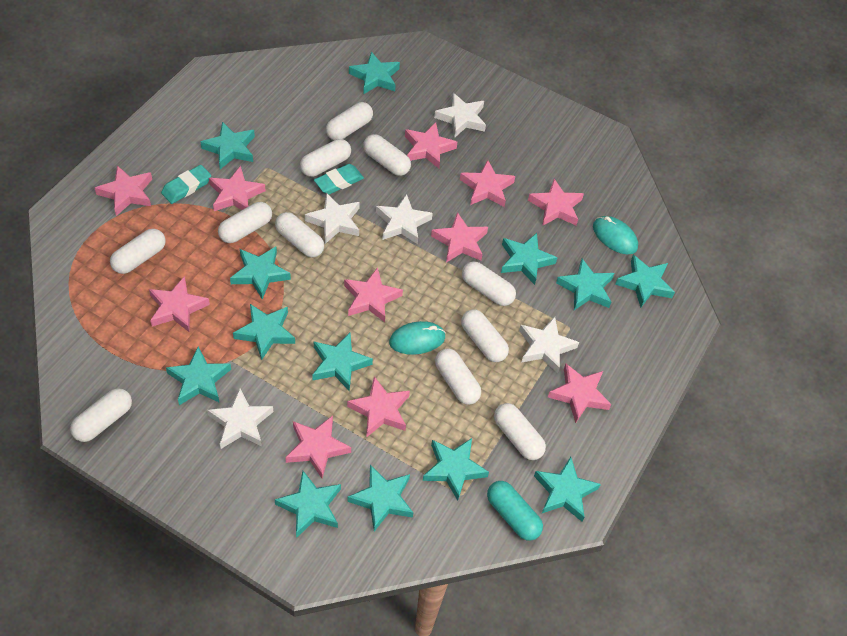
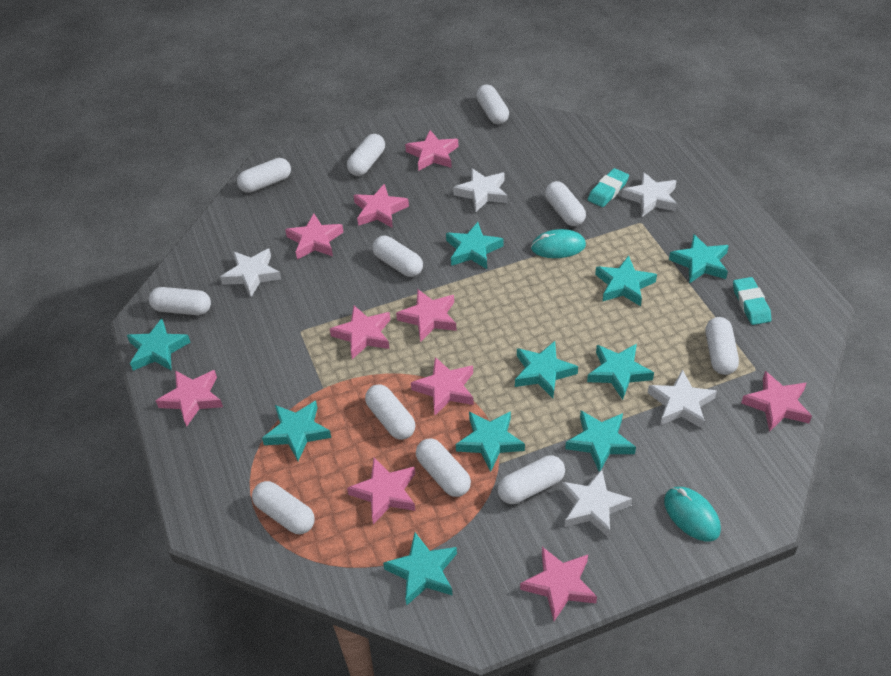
pink star: [95,165,152,216] [149,276,210,332] [209,166,266,211] [285,415,351,478] [344,268,403,322] [347,376,410,438] [405,122,457,169] [431,212,488,263] [460,160,515,207] [528,179,584,226] [548,364,612,423] = 11 -> [156,370,223,427] [285,214,343,260] [330,306,390,359] [347,458,415,524] [353,184,409,228] [396,289,457,342] [405,130,458,171] [411,357,474,416] [520,547,597,621] [741,371,812,432] = 10
turquoise capsule: [487,481,543,541] = 1 -> none = 0
turquoise star: [166,347,231,405] [200,122,255,169] [230,247,291,299] [233,304,295,360] [275,471,341,538] [312,333,373,391] [347,465,413,531] [349,52,400,94] [423,438,489,501] [501,233,558,285] [534,457,601,522] [556,259,614,310] [615,255,675,308] = 13 -> [127,319,191,371] [262,400,331,461] [383,533,457,606] [446,222,503,269] [456,411,525,472] [515,341,578,398] [565,411,636,472] [587,344,654,400] [595,255,657,306] [669,234,729,283] = 10

